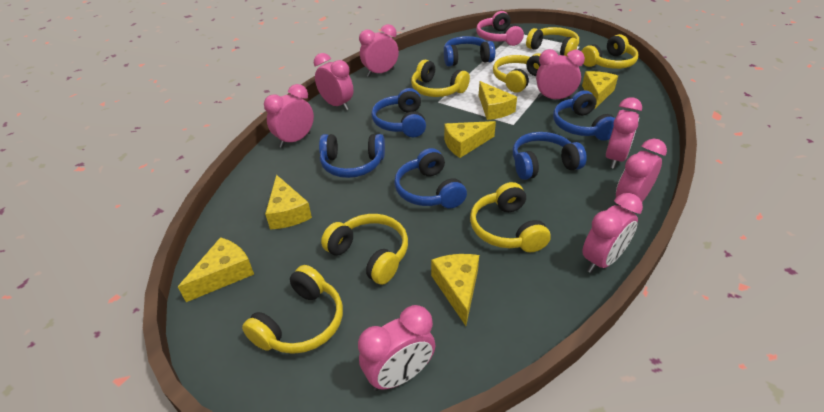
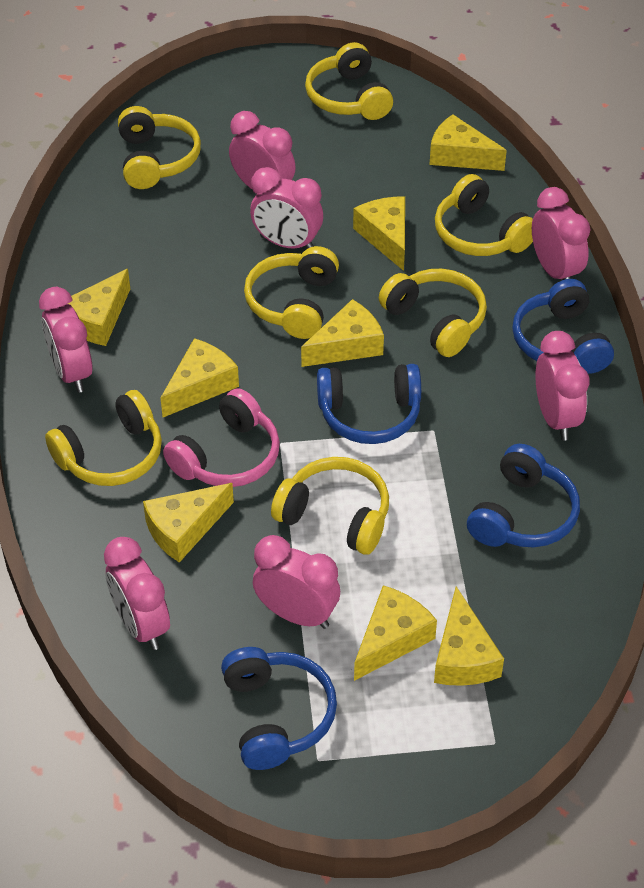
blue headphones: [319,134,385,178] [371,88,426,137] [394,148,467,209] [444,36,495,66] [513,132,587,180] [553,90,615,141] = 6 -> [221,647,337,770] [317,364,421,444] [467,444,580,548] [512,279,614,374] = 4
pink clock: [264,84,314,148] [314,53,353,110] [358,305,435,391] [359,24,399,77] [536,49,585,99] [582,193,643,273] [606,97,642,169] [616,139,667,209] = 8 -> [39,287,92,393] [104,537,170,650] [229,111,296,190] [250,167,323,249] [253,535,340,629] [532,187,590,280] [535,331,590,441] = 7
yellow cheese: [178,237,254,302] [265,175,312,230] [431,254,479,326] [444,121,496,158] [479,81,517,120] [582,71,618,109] = 6 -> [68,269,130,346] [143,483,234,563] [161,338,239,417] [301,299,384,367] [353,196,405,271] [354,585,437,681] [430,114,507,171] [434,587,504,686] = 8

